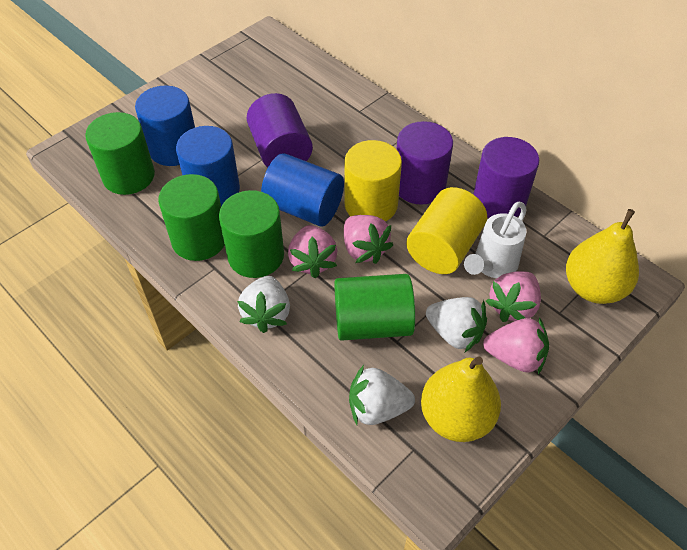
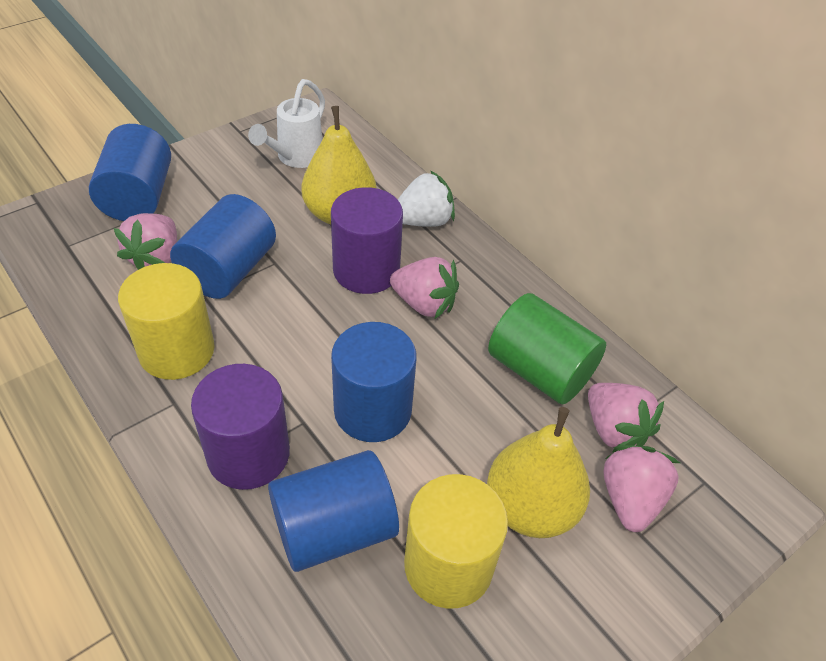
blue cylinder: [135,86,195,166] [176,126,240,206] [261,153,344,227] = 3 -> [89,124,171,221] [170,194,276,299] [268,450,399,572] [331,322,416,442] = 4
green cylinder: [85,112,155,195] [158,174,225,261] [219,190,284,278] [335,274,415,341] = 4 -> [488,293,606,405] = 1
purple cylinder: [247,93,313,168] [396,121,453,205] [473,137,539,218] = 3 -> [191,364,290,490] [331,187,403,294] = 2
white strawberry: [237,276,290,333] [349,365,415,425] [426,297,487,352] = 3 -> [398,170,455,227] = 1

